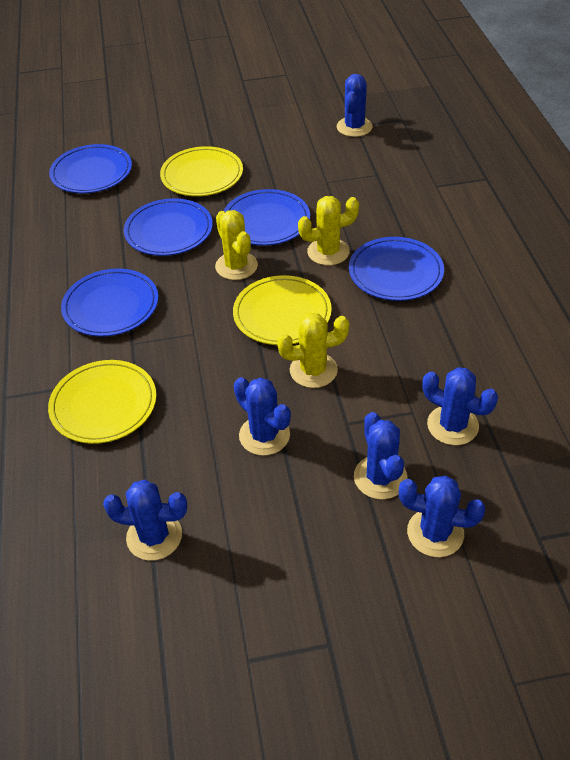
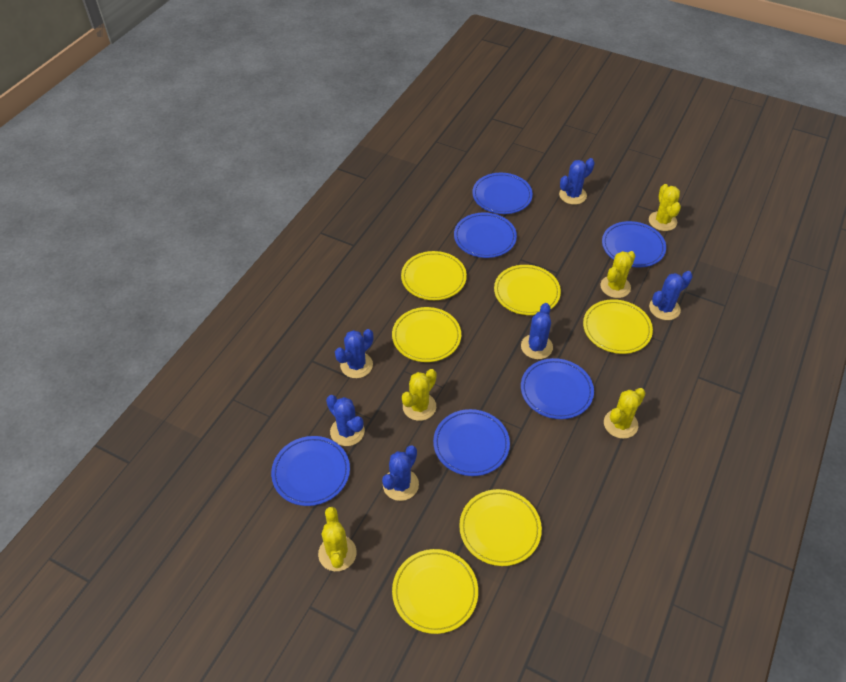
blue plate: [49,144,132,193] [61,268,158,337] [124,198,213,256] [224,189,310,245] [349,237,444,301] = 5 -> [271,436,350,506] [433,409,510,476] [454,213,517,258] [472,173,533,214] [521,358,594,419] [602,221,666,268] = 6
yellow cactus: [215,210,258,280] [277,313,349,388] [298,196,359,265] = 3 -> [318,507,357,571] [402,369,437,421] [600,251,636,298] [604,388,646,439] [649,184,681,231] = 5
yellow plate: [48,360,156,444] [160,146,243,196] [233,275,332,345] = 3 -> [392,307,461,362] [392,549,478,634] [401,251,467,300] [459,489,542,566] [494,265,561,315] [583,299,653,354] = 6

